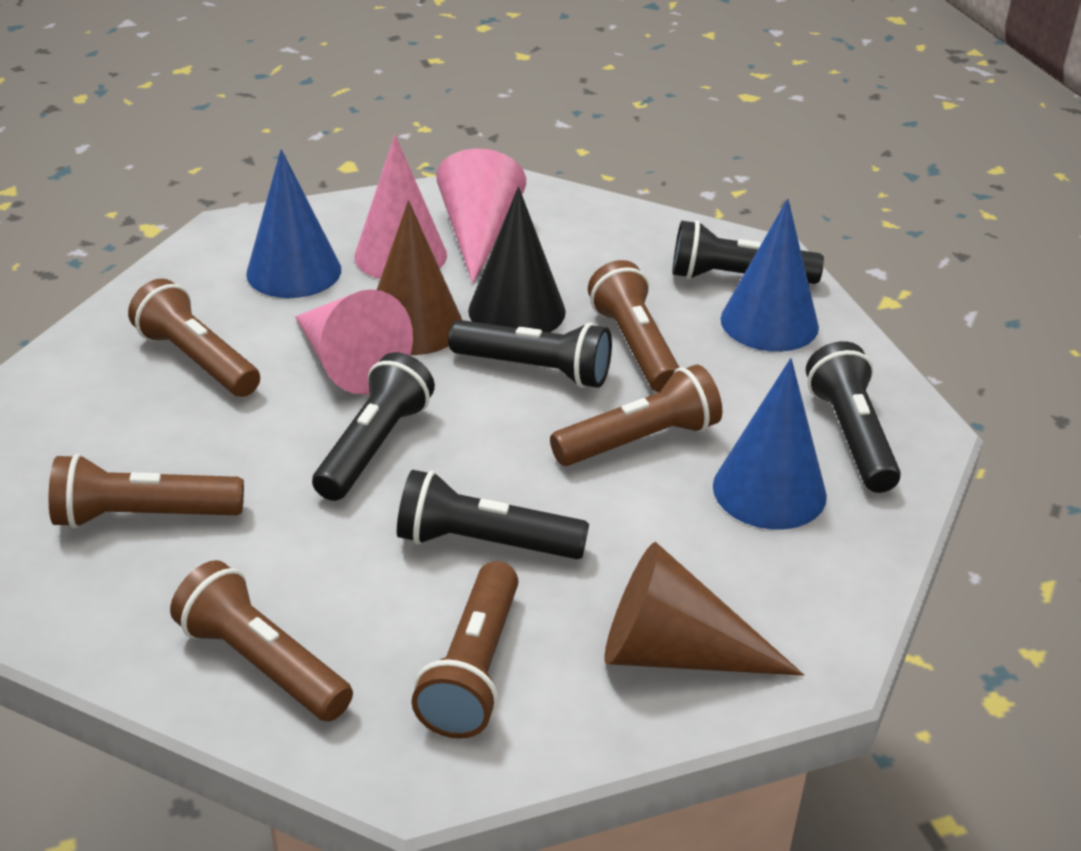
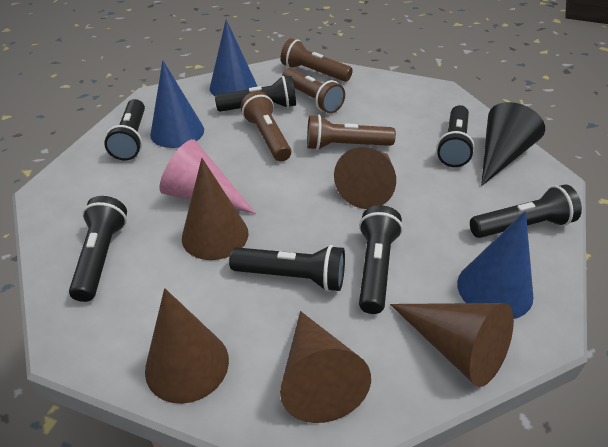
black flashlight: [312,352,435,501] [397,470,589,559] [448,320,612,388] [672,220,824,284] [806,341,901,493] = 5 -> [69,196,127,302] [104,99,145,161] [215,76,296,112] [229,245,345,292] [359,205,403,314] [437,105,475,167] [470,184,582,238] = 7
brown cone: [377,200,462,355] [604,542,804,676] = 2 -> [145,288,229,404] [182,158,248,260] [280,311,371,423] [334,147,396,209] [390,303,514,387] = 5
brown flashlight: [49,454,244,529] [128,279,260,397] [170,560,353,722] [411,561,518,739] [550,364,722,466] [588,260,680,392] = 6 -> [241,91,291,162] [281,38,353,82] [282,68,345,113] [307,115,396,150] = 4
pink cone: [295,289,413,394] [354,135,447,279] [436,148,526,284] = 3 -> [159,139,256,214] = 1

